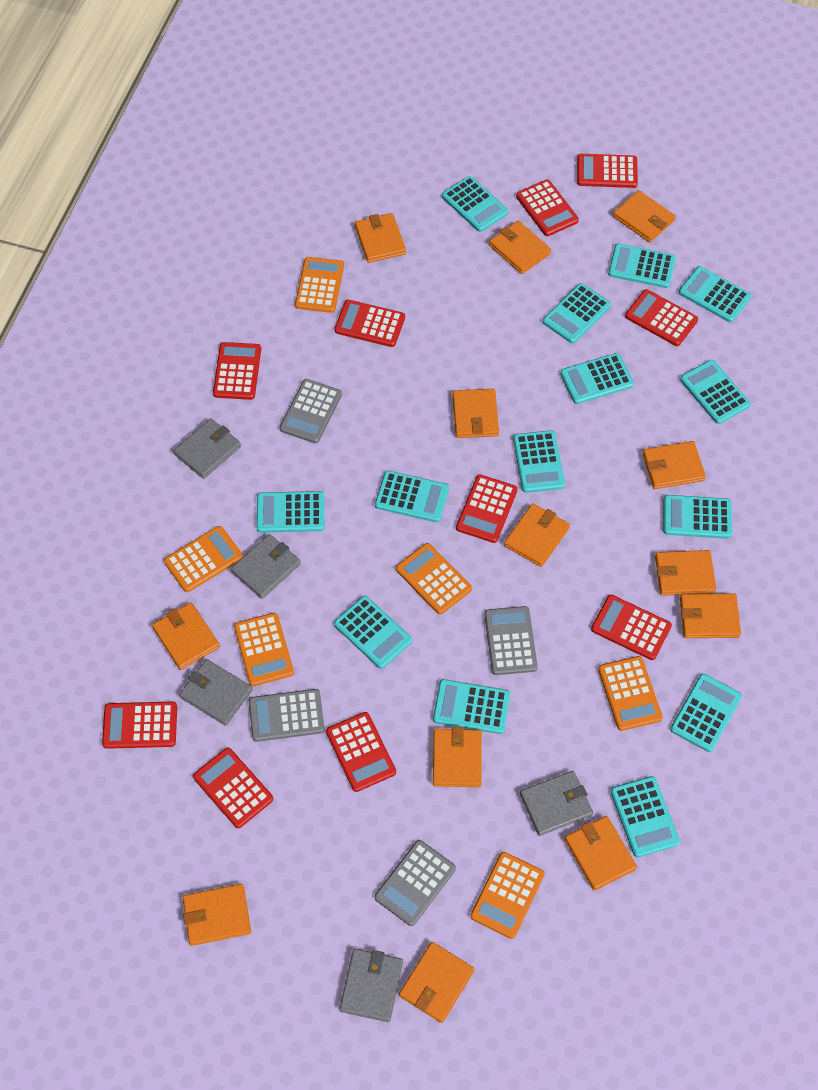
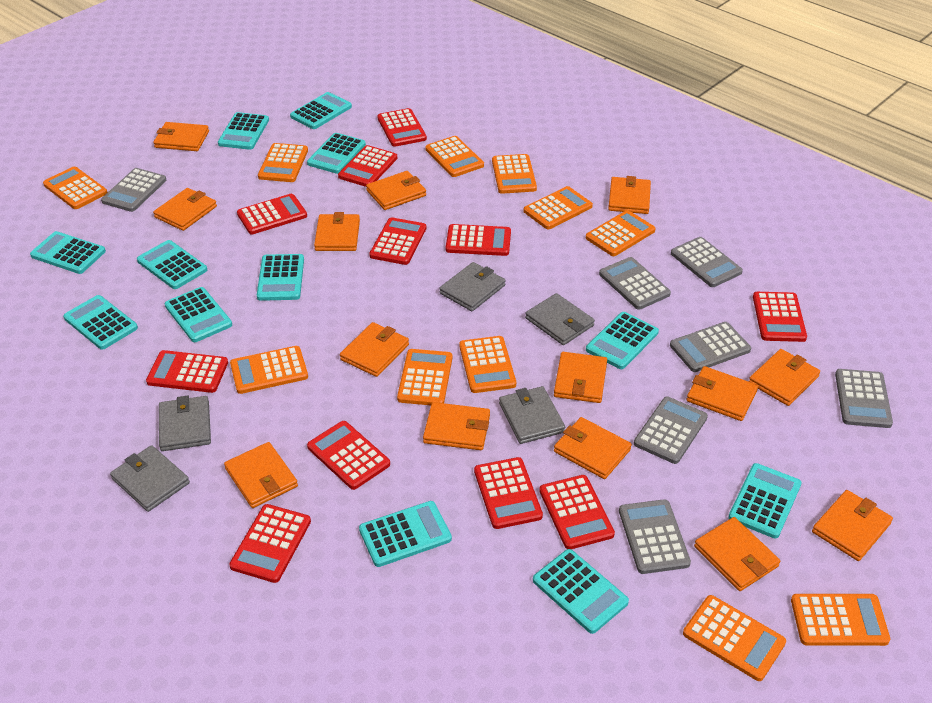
grey calculator: [249,689,325,742] [280,379,342,443] [375,840,456,926] [484,606,538,675] = 4 -> [101,168,166,212] [599,257,671,310] [619,499,691,574] [634,397,708,464] [670,322,751,372] [671,237,743,287] [835,369,893,428] = 7
orange calculator: [164,526,243,592] [234,613,294,686] [295,257,344,313] [396,543,472,615] [470,852,545,939] [598,656,663,731] = 6 -> [43,167,107,209] [230,346,308,394] [258,143,308,182] [397,349,452,405] [425,136,484,177] [459,336,516,393] [492,154,537,194] [524,186,593,229] [586,210,655,256] [683,595,786,681] [791,594,890,646] = 11
orange wallet: [152,602,220,670] [183,884,251,946] [355,213,406,263] [399,942,474,1023] [433,727,482,787] [452,389,499,438] [489,221,551,274] [504,503,570,567] [565,816,637,891] [613,190,676,242] [643,441,706,489] [655,550,716,596] [680,593,741,638] = 13 -> [153,122,209,151] [153,188,217,231] [224,442,298,508] [314,212,360,251] [340,322,409,377] [366,171,426,210] [423,402,490,450] [554,352,607,403] [554,417,632,479] [608,176,651,214] [686,366,758,421] [694,517,780,591] [749,349,820,406] [812,490,893,561] = 14
red calculator: [102,702,177,749] [193,747,273,828] [213,342,261,400] [326,712,396,792] [335,300,405,347] [456,474,518,543] [516,179,579,236] [577,154,638,188] [591,595,672,660] [625,289,698,346] = 10 -> [146,350,228,393] [229,504,311,583] [237,194,307,234] [307,421,390,490] [338,145,397,187] [369,217,426,265] [377,108,427,147] [446,224,511,256] [474,457,543,529] [539,475,615,549] [753,292,807,342] = 11
turquoise calculator: [256,491,325,533] [334,596,412,669] [375,471,449,522] [433,679,510,734] [442,176,508,232] [513,430,565,493] [543,283,611,343] [560,353,634,404] [608,244,676,288] [611,776,680,857] [663,495,732,539] [670,674,742,752] [679,266,751,322] [680,360,750,424] = 14 -> [30,231,106,274] [63,295,138,350] [137,240,207,289] [165,287,232,342] [218,112,269,150] [257,254,304,301] [290,92,352,129] [307,133,366,174] [359,501,452,567] [533,549,629,634] [586,312,659,369] [728,463,802,538] = 12

